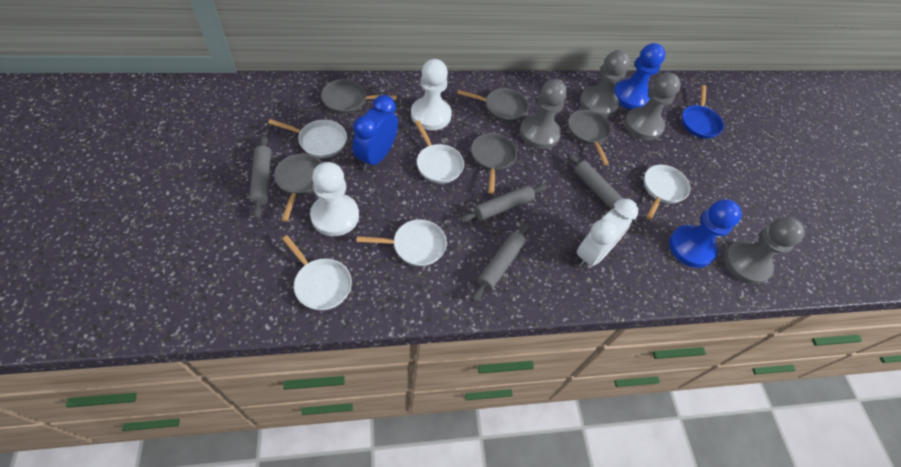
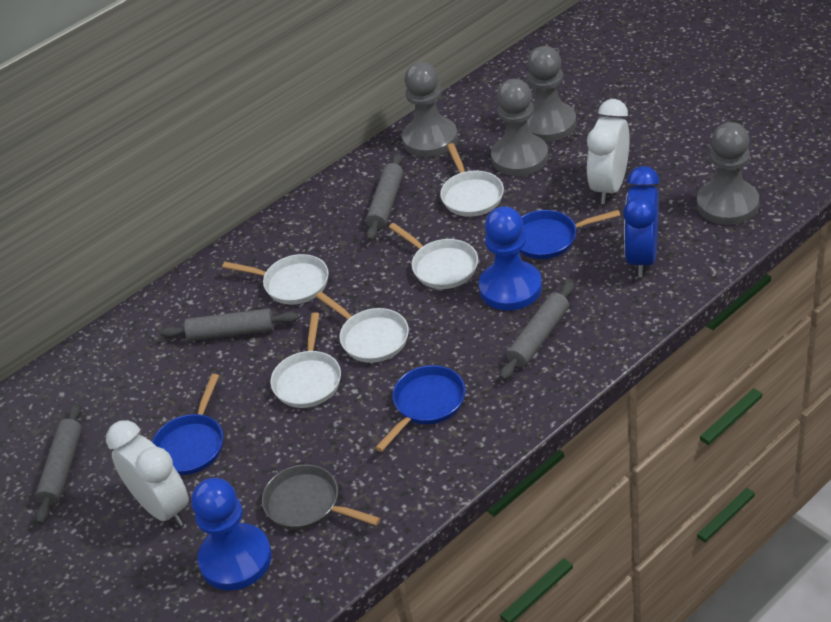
blue pan: [681,85,724,139] = 1 -> [152,374,223,475] [375,365,466,452] [519,210,620,259] = 3
grey pan: [274,154,322,222] [321,79,397,114] [457,88,529,122] [471,133,517,194] [568,110,611,165] = 5 -> [262,464,381,530] = 1
white clock: [577,198,638,268] = 1 -> [106,420,189,527] [587,99,630,204] = 2
white pawn: [310,162,359,236] [411,59,452,130] = 2 -> none = 0

